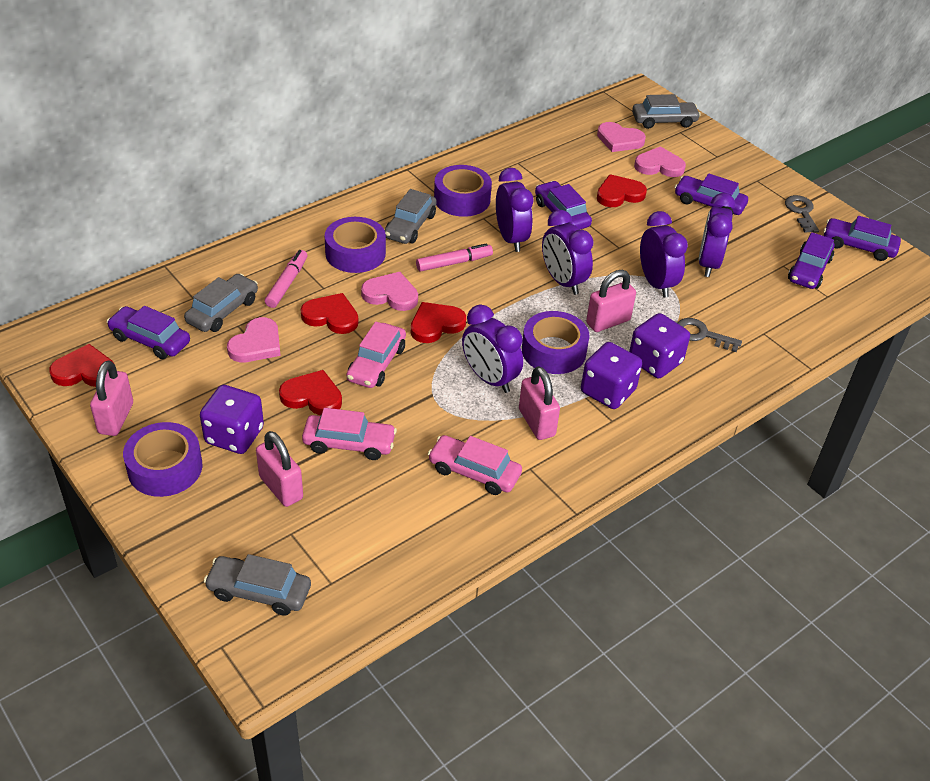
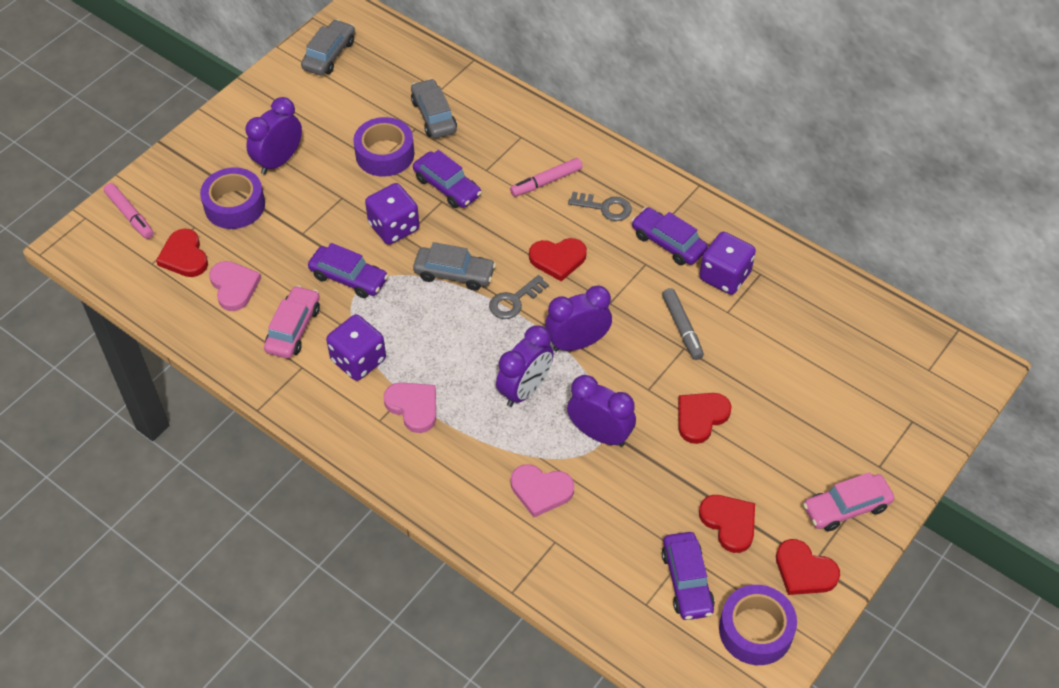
grey car: [184,274,258,332] [204,554,311,616] [385,189,437,244] [632,94,701,129] = 4 -> [301,19,355,75] [411,79,457,138] [413,242,496,291] = 3
grey marker: none = 0 -> [662,288,704,360] = 1
pink car: [302,408,397,460] [346,322,406,388] [428,435,522,495] = 3 -> [264,285,320,359] [803,472,894,531] = 2
pink heart: [227,317,281,362] [361,272,418,311] [597,122,646,152] [634,146,686,177] = 4 -> [209,261,261,311] [383,382,436,433] [511,464,574,517] = 3
pink padlock: [90,360,133,436] [256,431,303,507] [519,366,560,440] [586,270,636,332] = 4 -> none = 0
purple car: [107,306,190,359] [535,181,592,229] [674,173,748,215] [788,232,834,289] [824,216,901,261] = 5 -> [308,243,388,298] [413,150,482,208] [632,207,708,265] [662,532,715,620] = 4
purple clock: [462,305,523,393] [496,168,533,252] [542,210,594,295] [640,211,688,298] [699,193,735,277] = 5 -> [245,97,302,175] [496,325,554,407] [545,285,612,352] [567,375,636,447] = 4
purple tape: [123,422,203,497] [325,217,386,273] [434,165,492,217] [522,311,590,374] = 4 -> [200,167,265,229] [353,117,415,177] [719,585,797,665] = 3

